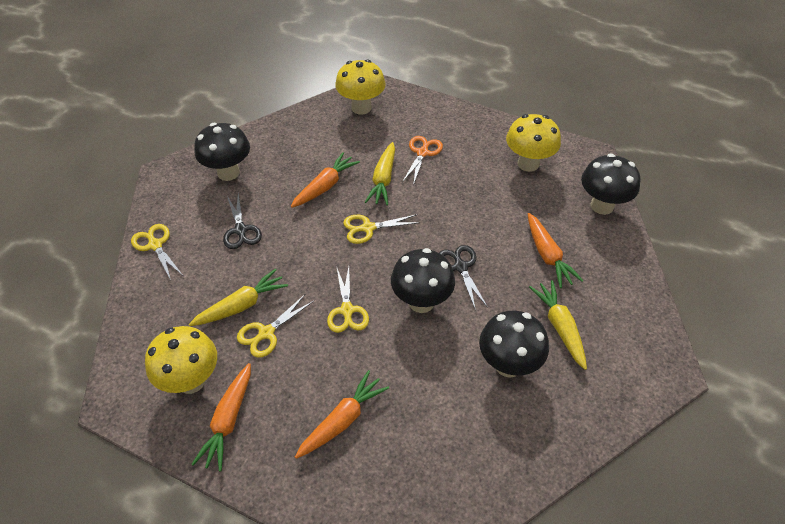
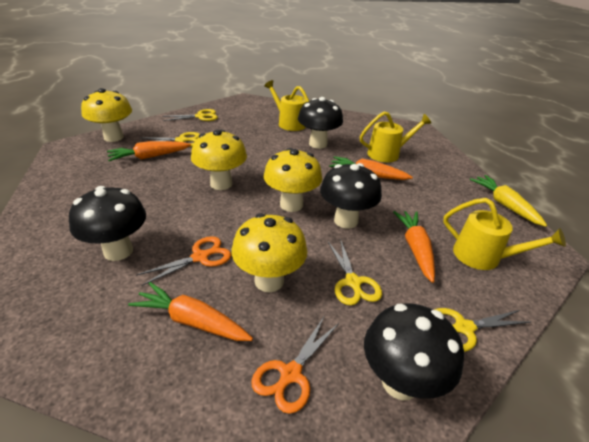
black scissors: [223,193,262,249] [439,245,488,311] = 2 -> none = 0
orange scissors: [402,136,443,185] = 1 -> [136,236,231,286] [251,317,339,414] = 2
yellow carrot: [189,269,288,326] [365,142,395,206] [529,280,587,370] = 3 -> [470,175,547,227] = 1
yellow mushroom: [145,326,217,394] [335,59,385,115] [506,114,561,172] = 3 -> [81,88,132,142] [191,130,247,190] [232,213,307,292] [264,148,322,212] = 4
yellow watering can: none = 0 -> [264,80,309,131] [360,112,431,162] [443,198,566,270] = 3

